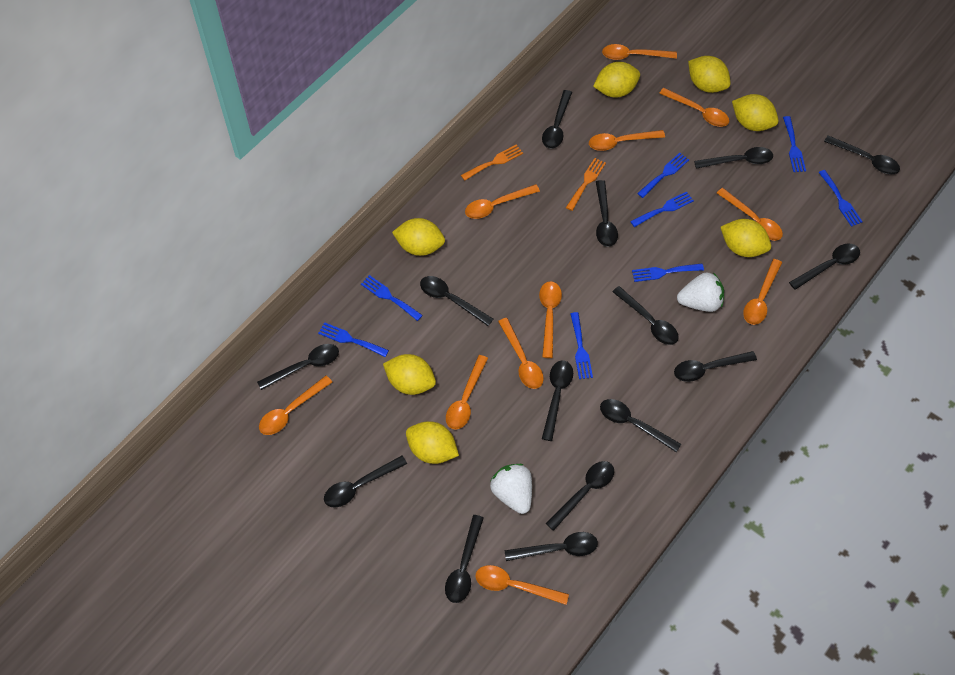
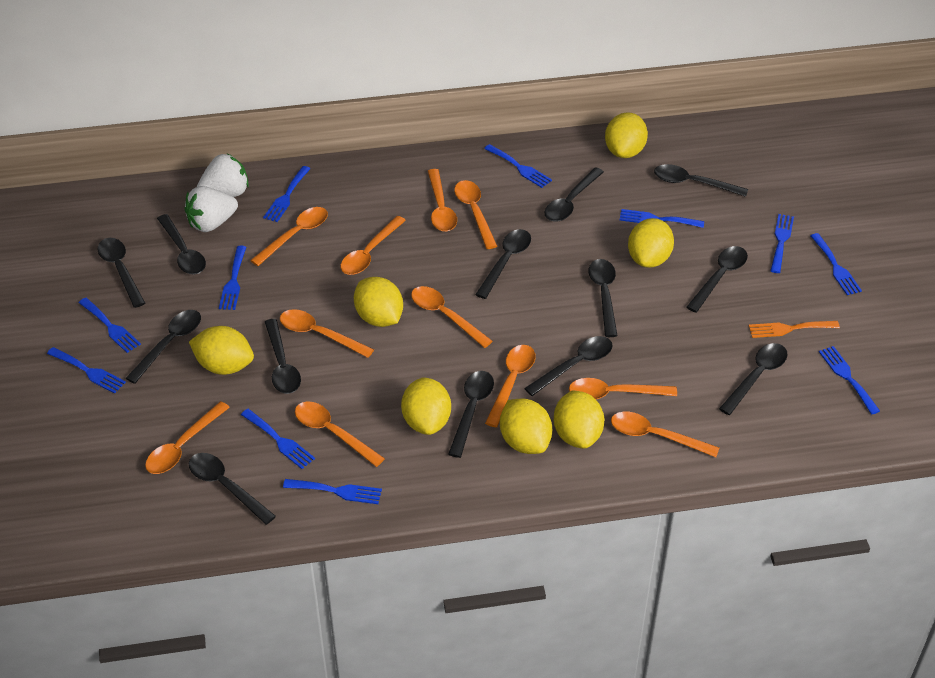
black spoon: [257,344,339,390] [324,456,407,508] [420,276,493,326] [445,515,484,603] [504,532,598,561] [542,90,572,149] [542,360,573,441] [546,461,614,531] [596,180,618,247] [600,399,681,452] [612,286,679,345] [674,351,757,382] [694,147,773,169] [789,244,860,290] [824,135,900,174] = 15 -> [98,238,145,308] [126,310,201,384] [157,214,206,274] [189,453,276,525] [265,319,301,394] [448,371,494,458] [475,229,531,299] [524,336,613,396] [545,167,604,222] [589,259,618,337] [654,164,748,197] [686,246,748,313] [719,343,787,415] = 13
blue fork: [318,322,389,357] [361,275,423,321] [570,312,593,379] [630,192,694,227] [632,264,704,282] [637,153,689,198] [783,116,806,172] [818,170,863,227] = 8 -> [47,347,126,394] [79,298,141,353] [219,246,246,310] [241,409,315,469] [263,166,310,222] [283,479,382,504] [484,144,552,188] [620,209,704,228] [770,214,794,273] [811,233,862,295] [819,346,880,414] = 11
orange fork: [461,145,523,181] [566,158,606,211] = 2 -> [749,321,840,338] = 1

